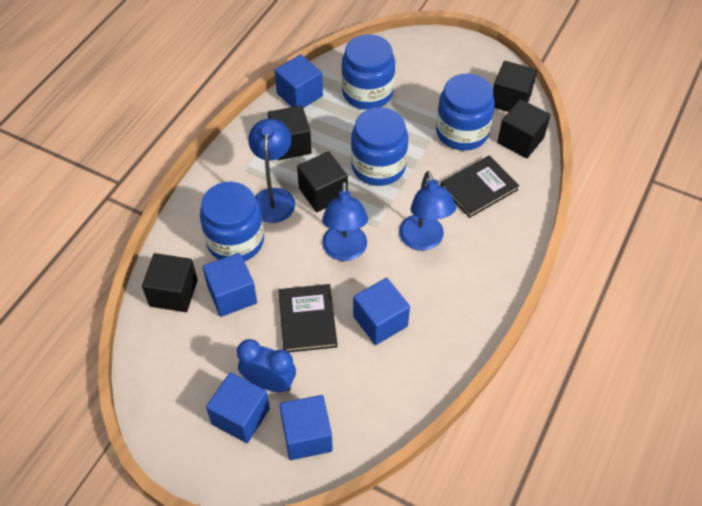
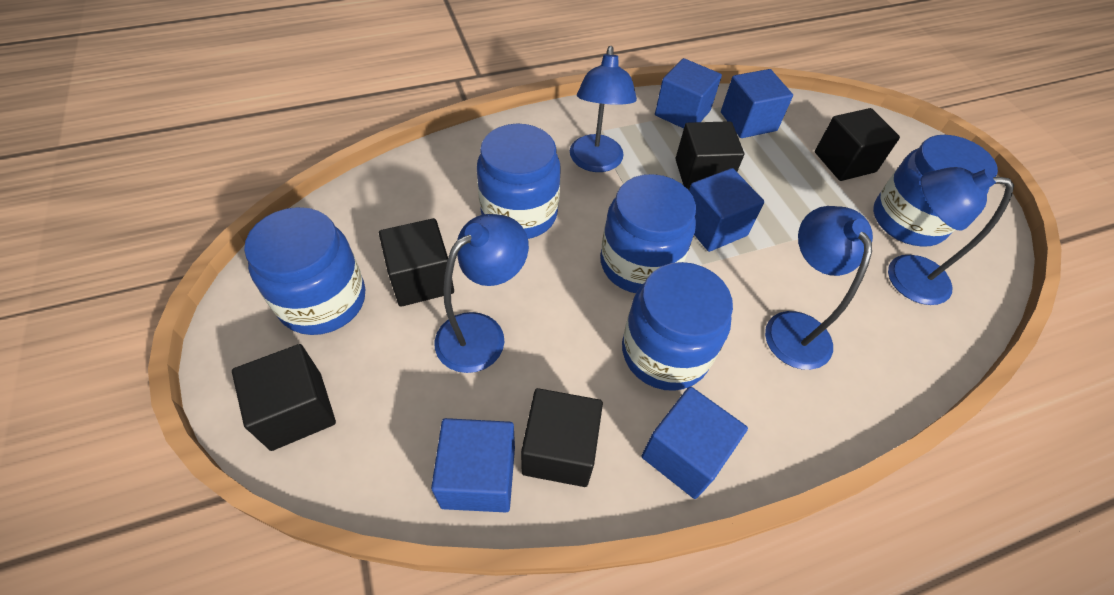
black book: [279,284,337,352] [441,155,519,218] = 2 -> none = 0
blue clock: [237,339,296,392] = 1 -> none = 0
blue jar: [200,182,264,261] [342,34,395,110] [351,107,408,186] [436,73,495,151] = 4 -> [244,207,365,335] [477,123,561,239] [600,174,696,293] [622,262,733,391] [873,135,998,247] = 5
blue lamp: [248,119,295,223] [322,182,368,261] [399,171,456,251] = 3 -> [434,214,529,373] [570,46,637,172] [765,206,873,370] [888,167,1014,305] = 4

